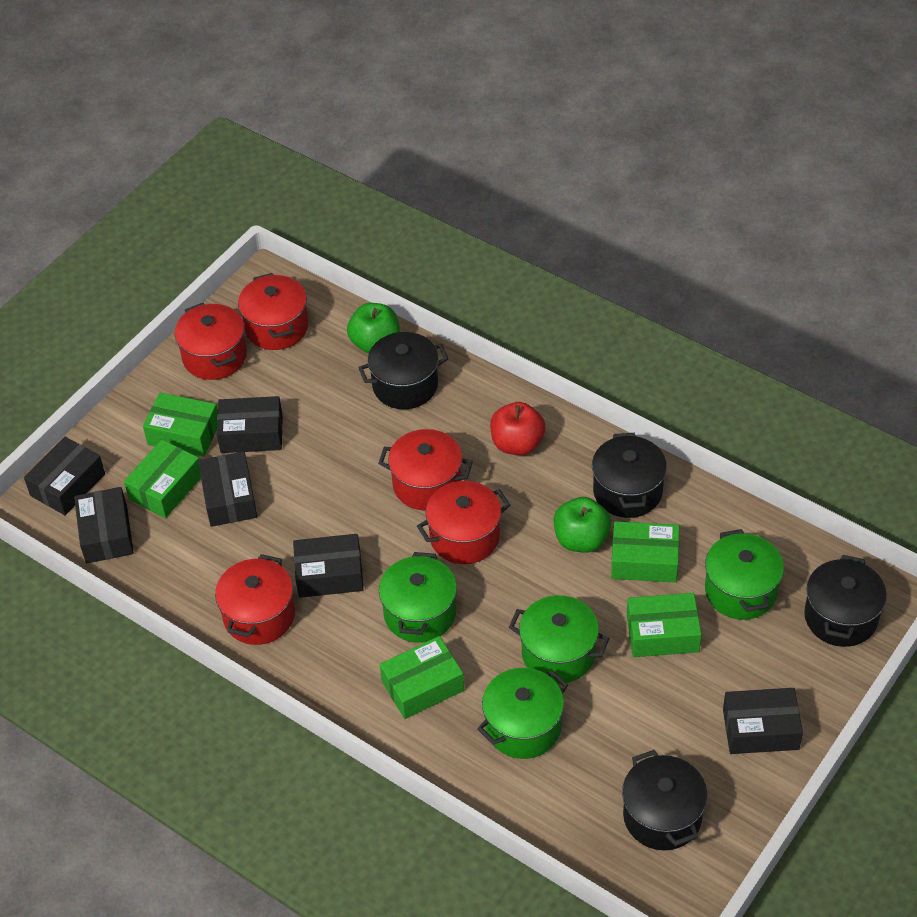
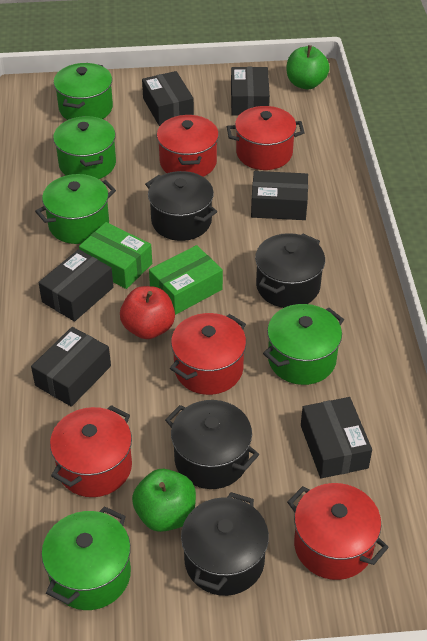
green box: [124,439,201,518] [143,393,218,457] [380,636,464,719] [611,521,679,583] [627,593,702,657] = 5 -> [79,222,152,289] [149,245,223,315] = 2
green pot: [379,552,457,643] [477,668,568,759] [509,595,610,684] [705,529,784,620] = 4 -> [35,174,116,244] [41,506,131,610] [53,116,116,179] [54,63,113,120] [263,304,344,385] = 5

